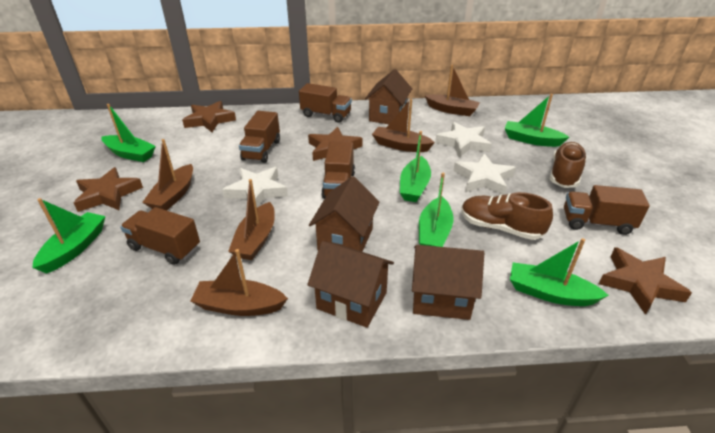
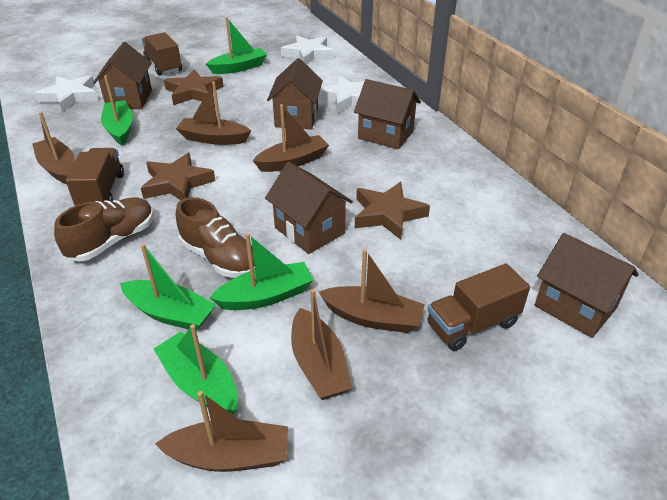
brown boat: [142,139,193,210] [190,249,288,316] [228,179,275,260] [372,99,435,152] [425,65,480,116] = 5 -> [32,112,75,184] [155,391,288,472] [176,82,251,145] [253,104,329,172] [291,289,352,400] [319,249,425,333] = 6
brown house: [307,241,394,328] [309,176,380,252] [365,69,412,124] [412,245,484,320] = 4 -> [93,42,152,109] [265,162,353,254] [267,58,323,130] [354,79,421,149] [535,233,639,338] = 5
brown star: [74,167,143,212] [182,101,236,132] [308,127,362,161] [599,247,692,315] = 4 -> [141,153,215,200] [164,69,224,105] [355,182,430,240] = 3
brown truck: [120,207,200,265] [239,111,280,163] [299,83,352,123] [321,141,355,199] [564,185,650,235] = 5 -> [66,148,124,206] [142,32,182,75] [427,264,530,351] = 3
green boat: [32,198,106,274] [102,104,156,162] [400,131,431,202] [419,173,453,247] [505,94,569,147] [510,238,609,306] = 6 -> [101,75,133,145] [120,244,216,331] [154,324,238,415] [206,17,267,74] [209,233,314,310] = 5

